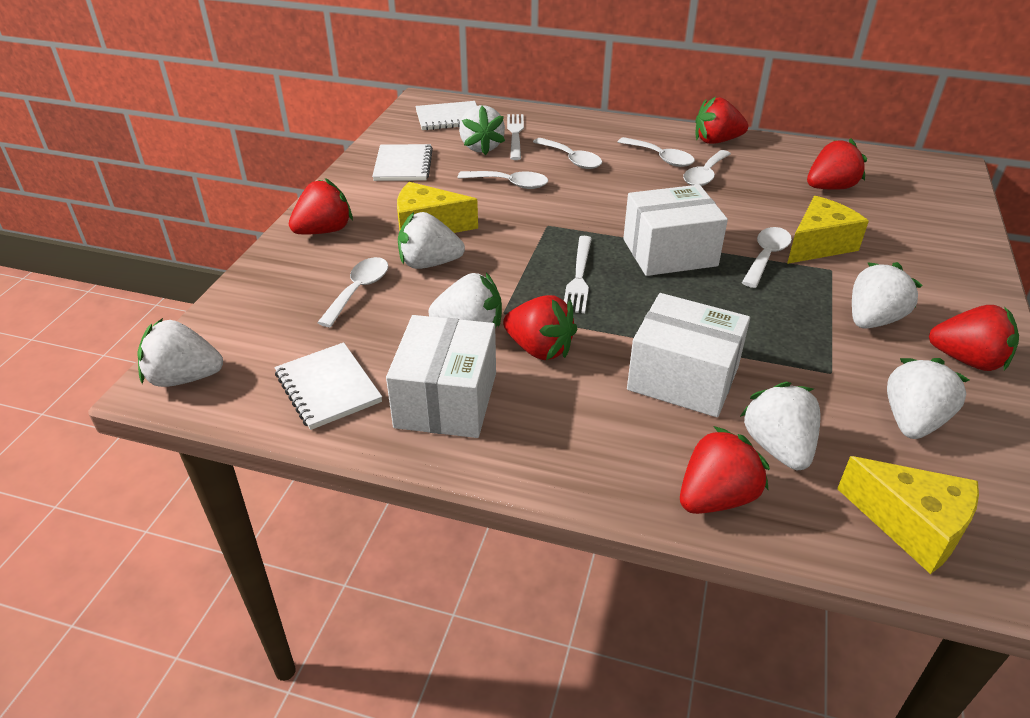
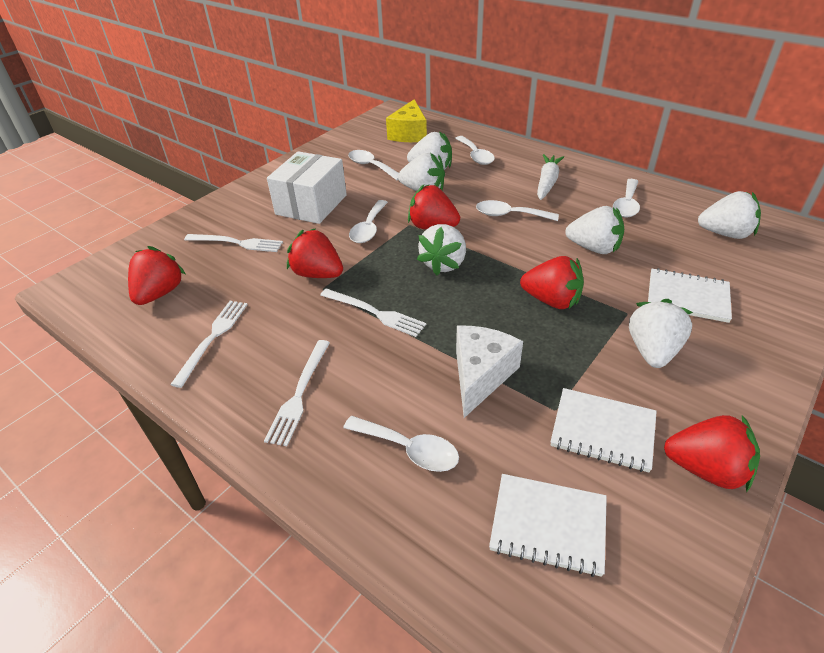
red strawberry: [289,178,353,235] [503,295,577,360] [680,426,770,514] [695,97,748,144] [807,139,867,190] [929,305,1019,371] = 6 -> [128,246,186,305] [287,228,343,278] [408,184,460,229] [520,256,584,309] [664,415,760,492] = 5
white box: [386,315,496,438] [623,185,728,276] [627,293,750,417] = 3 -> [267,151,347,224] = 1
white carrot: none = 0 -> [537,154,564,200] = 1
white cheese: none = 0 -> [456,326,523,418] = 1
white fork: [507,114,524,160] [564,236,592,313] = 2 -> [170,301,248,388] [184,234,283,252] [264,340,330,446] [320,288,426,337] = 4
white strawberry: [137,318,223,387] [398,212,465,269] [429,273,502,329] [459,105,505,155] [740,382,820,470] [852,262,923,329] [887,358,969,439] = 7 -> [398,153,445,191] [407,131,452,170] [417,224,466,276] [565,206,624,254] [629,299,693,368] [698,191,761,239] = 6
yellow cheese: [397,182,478,233] [787,196,869,264] [837,456,979,574] = 3 -> [386,99,427,142] = 1

